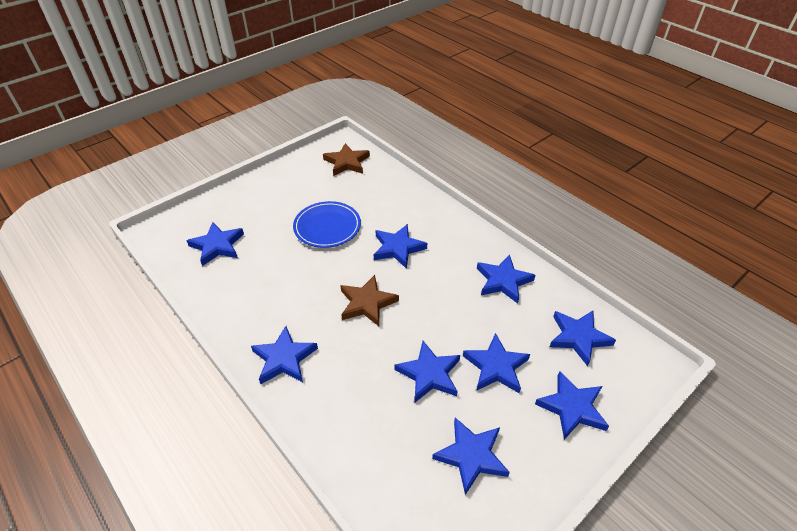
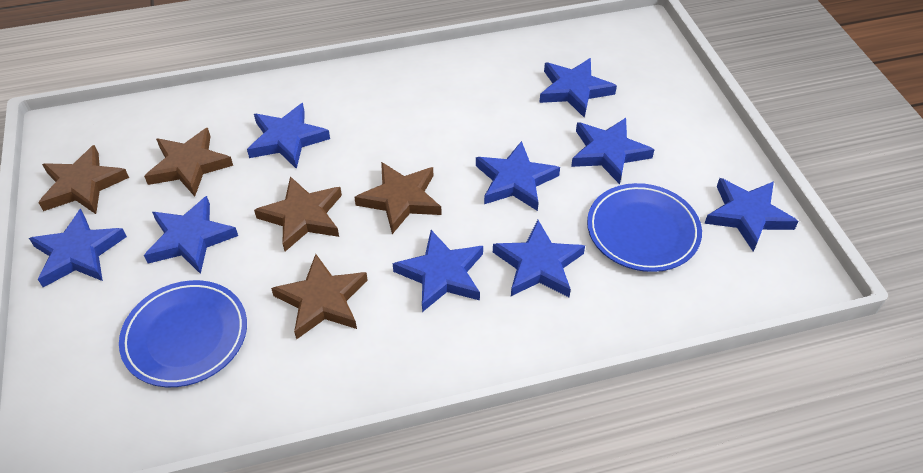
blue plate: [293,201,361,248] = 1 -> [119,280,247,387] [587,183,702,272] = 2
brown star: [323,143,370,176] [340,275,399,326] = 2 -> [38,145,129,214] [144,128,233,196] [254,176,342,251] [271,254,368,340] [354,162,442,234] = 5

